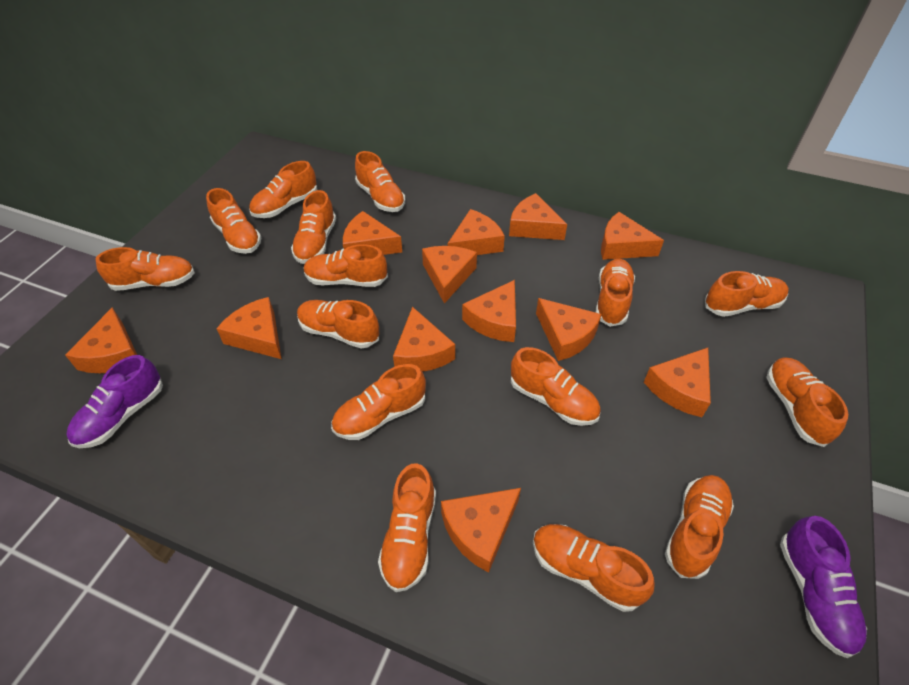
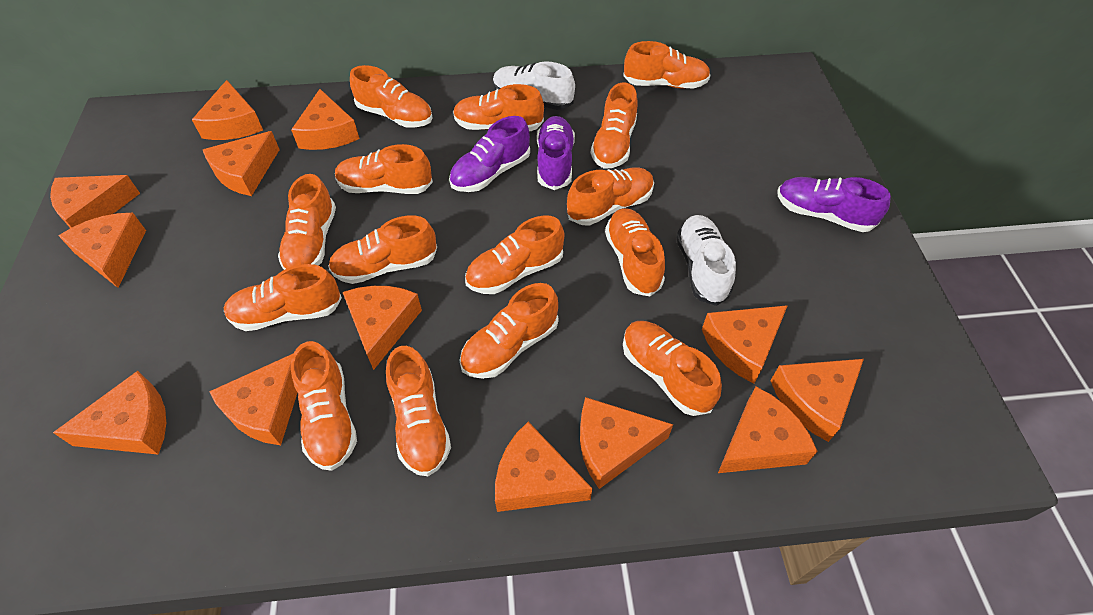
orange cheese: [65,307,137,373] [216,297,281,359] [343,211,402,255] [393,307,455,372] [422,246,477,304] [441,488,521,573] [448,209,505,255] [462,280,516,342] [509,193,567,240] [536,298,602,361] [601,212,664,260] [644,348,711,417] = 12 -> [50,175,140,228] [53,371,166,455] [59,213,146,288] [192,80,263,140] [203,131,280,196] [209,353,298,445] [291,89,360,150] [343,286,422,370] [495,422,592,512] [580,397,673,489] [702,305,788,383] [718,387,818,473] [770,359,864,442] = 13
purple shoe: [67,355,163,448] [780,516,867,658] = 2 -> [449,116,530,192] [537,116,575,190] [777,177,891,232] = 3
white shoe: none = 0 -> [493,61,575,110] [676,215,736,306] = 2

